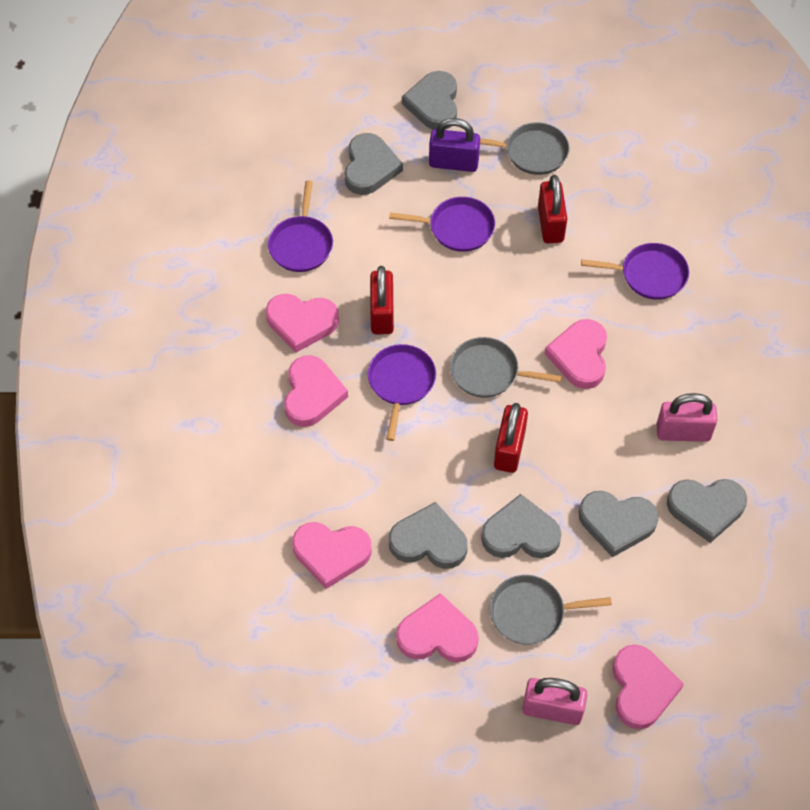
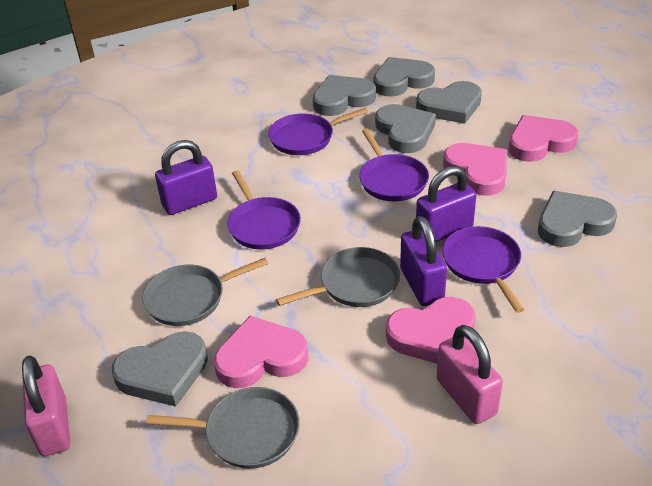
pink heart: [266,294,339,353] [284,355,348,427] [292,522,372,589] [396,593,479,662] [545,319,607,389] [612,644,684,729] = 6 -> [214,316,309,388] [386,297,476,364] [443,143,507,196] [509,115,578,162] = 4
purple padlock: [429,118,480,172] = 1 -> [155,140,217,215] [400,216,447,306] [416,166,476,242] = 3
red padlock: [370,266,394,334] [494,403,528,473] [538,175,567,243] = 3 -> none = 0

